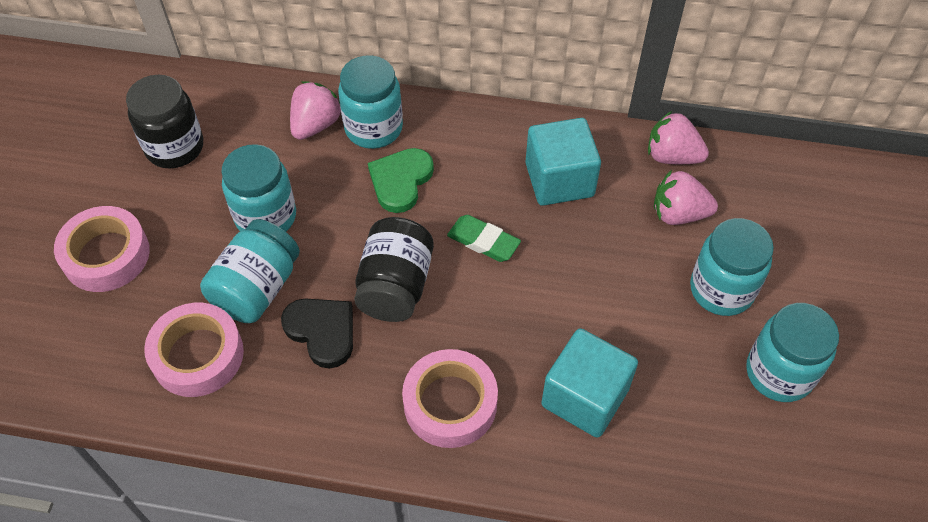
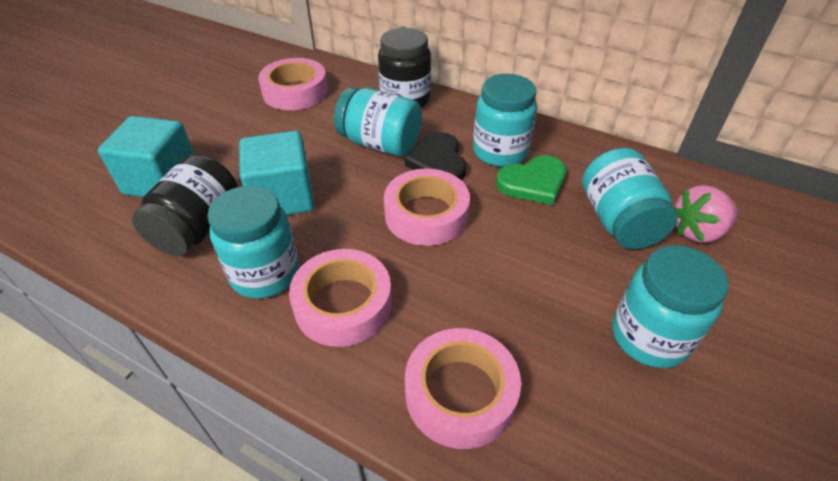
green eraser: [447,215,521,262] = 1 -> none = 0
pink strawberry: [290,81,341,140] [648,111,709,164] [654,170,718,225] = 3 -> [673,185,738,243] = 1
pink tape: [54,206,150,292] [144,303,244,397] [402,349,498,448] = 3 -> [258,58,328,110] [289,249,392,347] [384,169,470,246] [405,328,521,449] = 4

